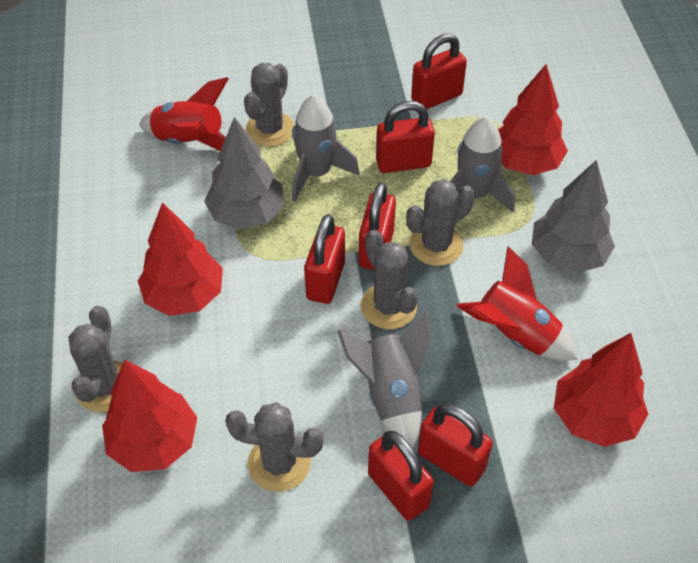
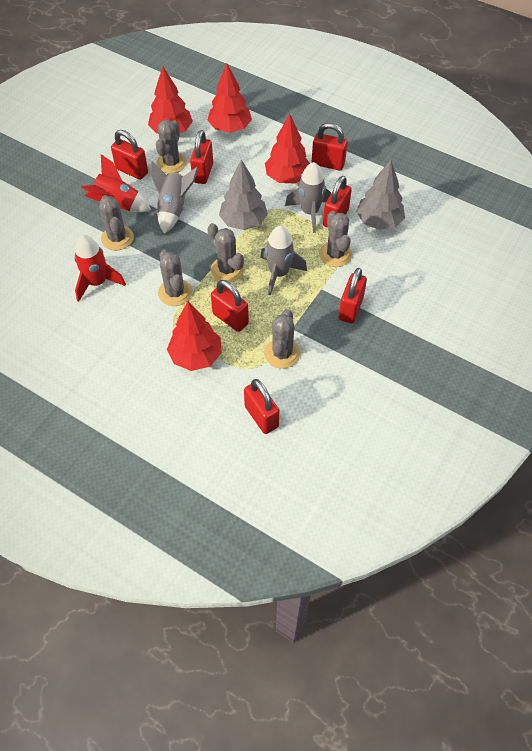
grey cactus: [68,306,123,412] [225,402,324,492] [244,63,294,146] [361,230,418,329] [406,179,475,266] = 5 -> [99,195,134,250] [156,120,187,173] [158,249,192,306] [207,223,244,282] [264,309,300,369] [319,211,352,267] = 6
red padlock: [304,214,345,304] [359,182,396,270] [368,431,434,521] [376,101,435,173] [411,33,467,109] [418,403,493,486] = 6 -> [111,130,148,180] [190,130,213,184] [211,280,249,332] [244,379,279,434] [312,123,348,171] [323,176,352,227] [339,268,367,323] = 7

